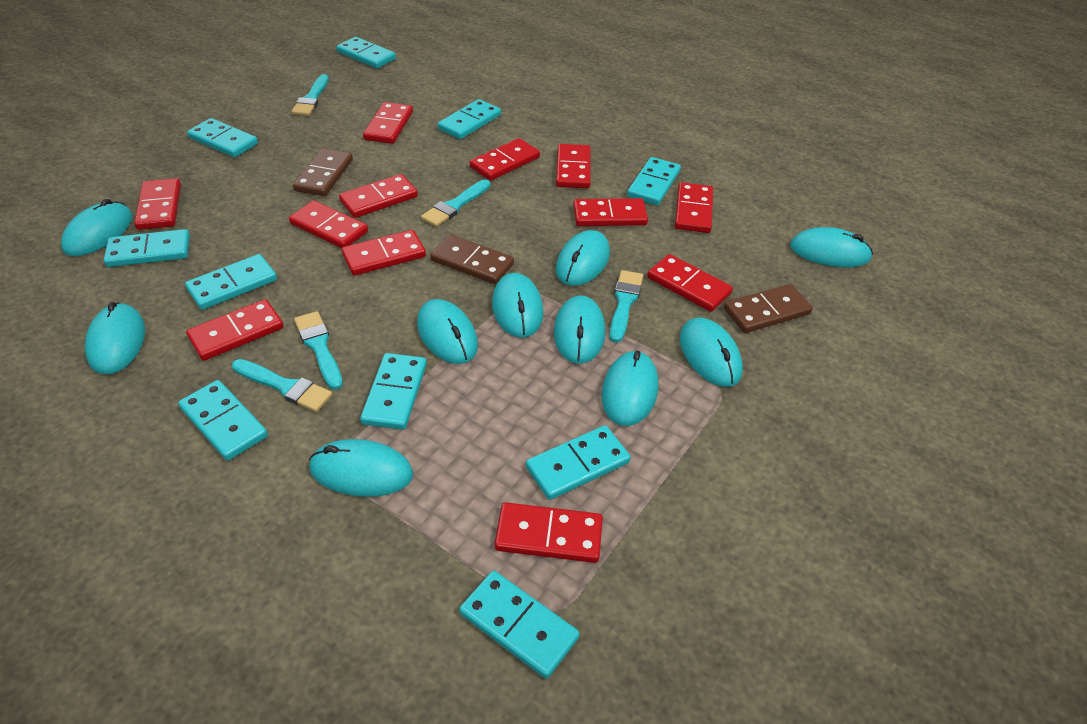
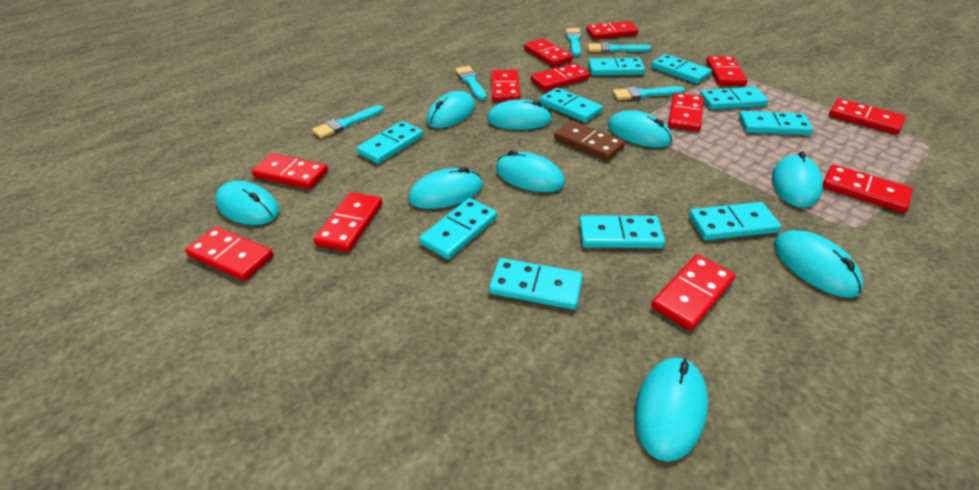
brown domino: [293,148,353,196] [430,235,514,284] [724,284,813,333] = 3 -> [554,120,625,160] = 1
turquoise mouse: [61,199,133,256] [85,302,145,374] [309,439,413,497] [417,299,478,364] [492,273,544,338] [554,295,606,364] [556,230,610,286] [602,351,658,426] [680,318,743,387] [790,227,873,267] = 10 -> [215,181,279,225] [408,167,483,209] [426,91,475,128] [487,99,553,130] [496,150,565,192] [608,111,672,147] [635,357,708,462] [772,151,823,208] [774,230,863,297] = 9

